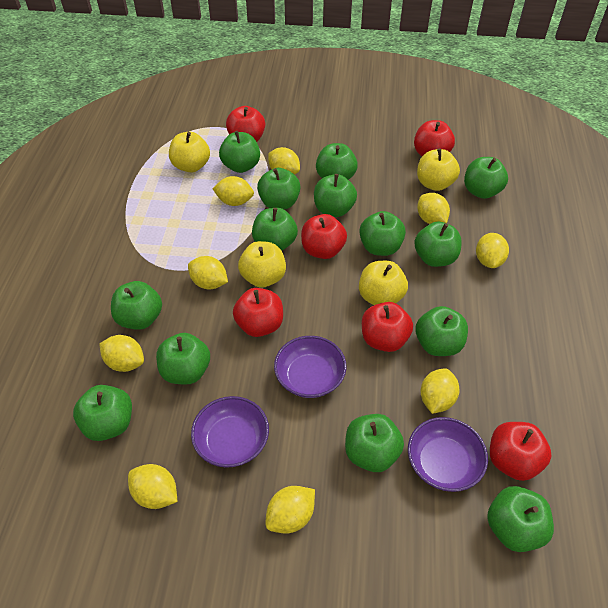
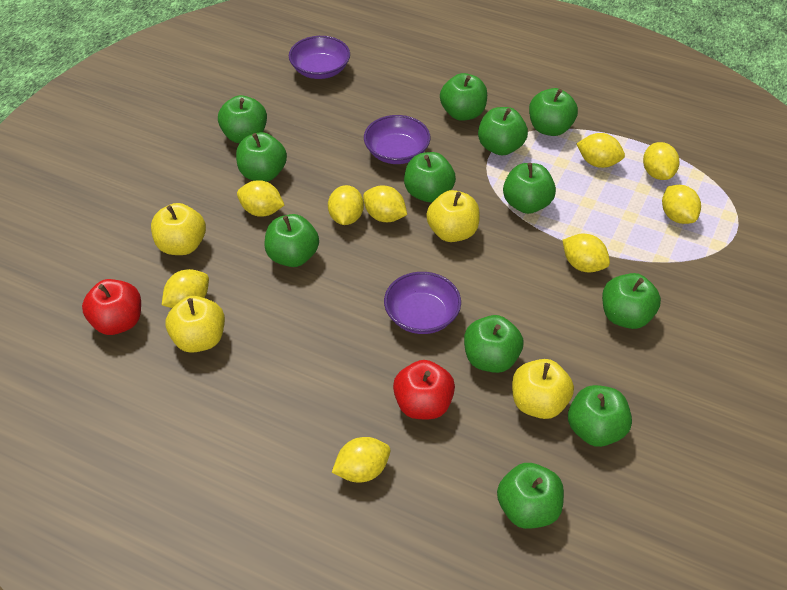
green apple: [73,385,132,441] [111,281,162,330] [156,333,210,385] [219,131,260,173] [252,208,298,250] [257,168,301,210] [314,174,357,217] [316,143,358,180] [345,414,404,472] [359,211,406,256] [414,221,462,267] [416,306,468,356] [464,157,508,199] [487,486,554,552] = 14 -> [218,95,267,143] [236,132,287,182] [264,214,319,267] [404,152,456,202] [440,73,487,121] [464,315,524,373] [478,107,528,156] [497,463,564,529] [503,163,556,214] [529,88,578,136] [568,385,632,447] [602,273,661,329] = 12
red apple: [226,106,265,142] [233,288,283,337] [301,214,347,259] [362,302,413,352] [414,120,455,156] [490,422,552,481] = 6 -> [82,279,141,335] [393,360,455,419] = 2

